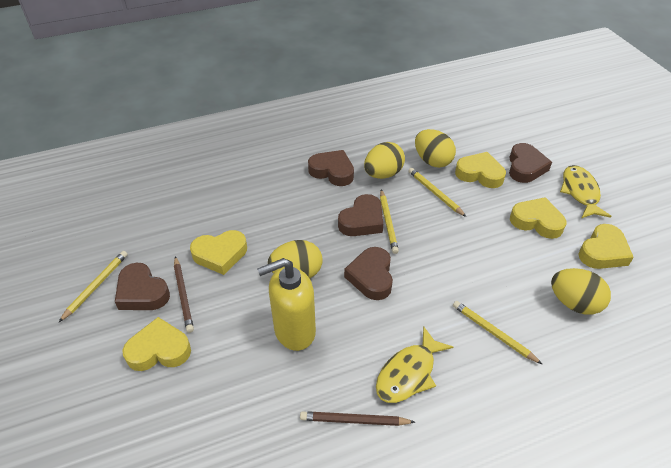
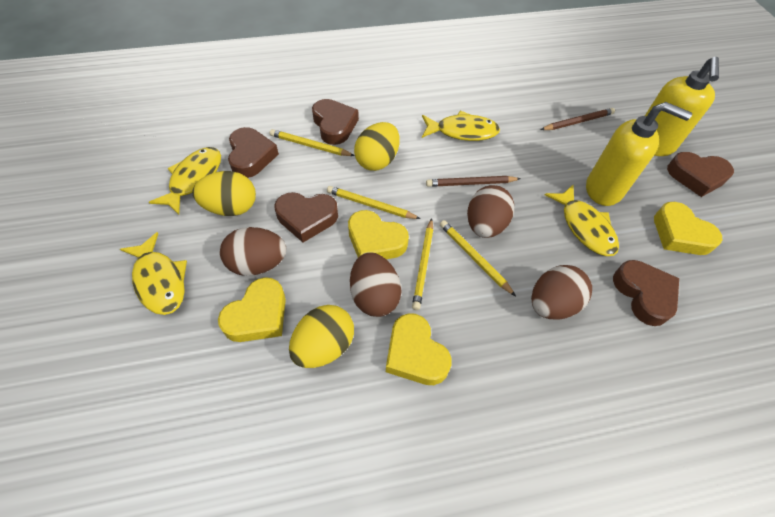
brown egg: none = 0 -> [220,227,286,276] [350,252,401,317] [467,185,514,238] [531,265,592,319] = 4
yellow egg: [268,240,323,278] [364,142,405,179] [415,129,456,168] [551,268,611,315] = 4 -> [192,171,256,216] [289,305,354,368] [354,122,400,171] = 3
yellow fish: [376,326,453,403] [560,165,612,218] = 2 -> [120,232,187,315] [148,147,221,215] [422,111,500,141] [545,185,619,256] = 4
yellow heart: [122,317,191,371] [190,230,247,275] [455,152,506,188] [510,197,566,239] [579,224,634,269] = 5 -> [218,277,286,342] [348,210,409,259] [386,313,452,385] [654,202,722,255] = 4
yellow soap dispenser: [257,258,316,351] = 1 -> [586,102,692,206] [645,57,719,156] = 2

